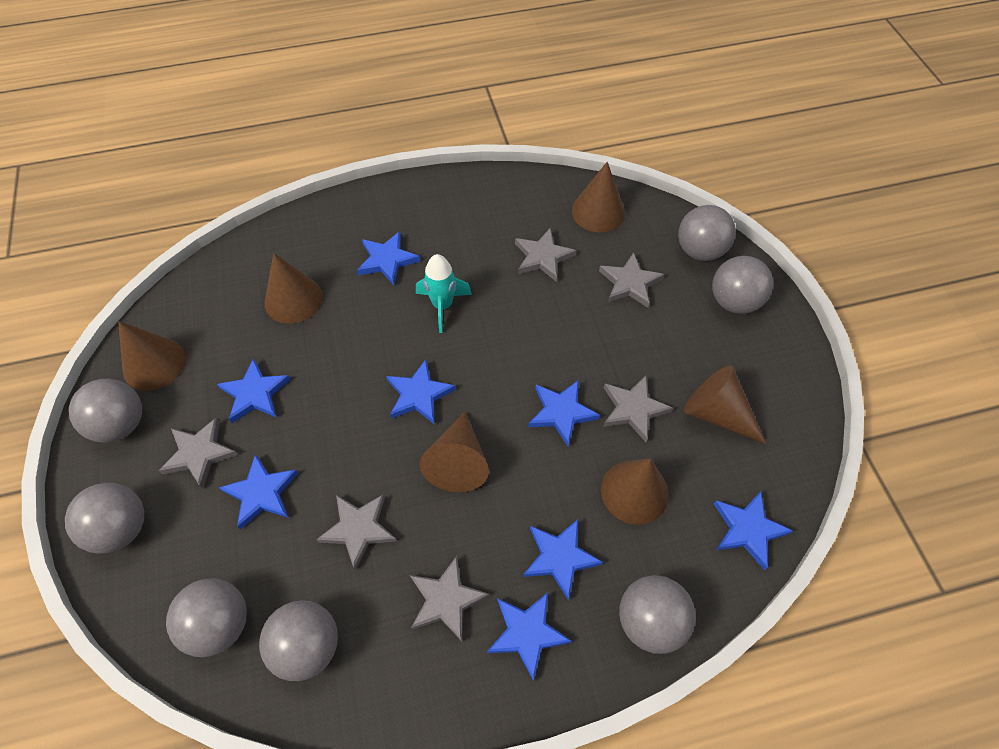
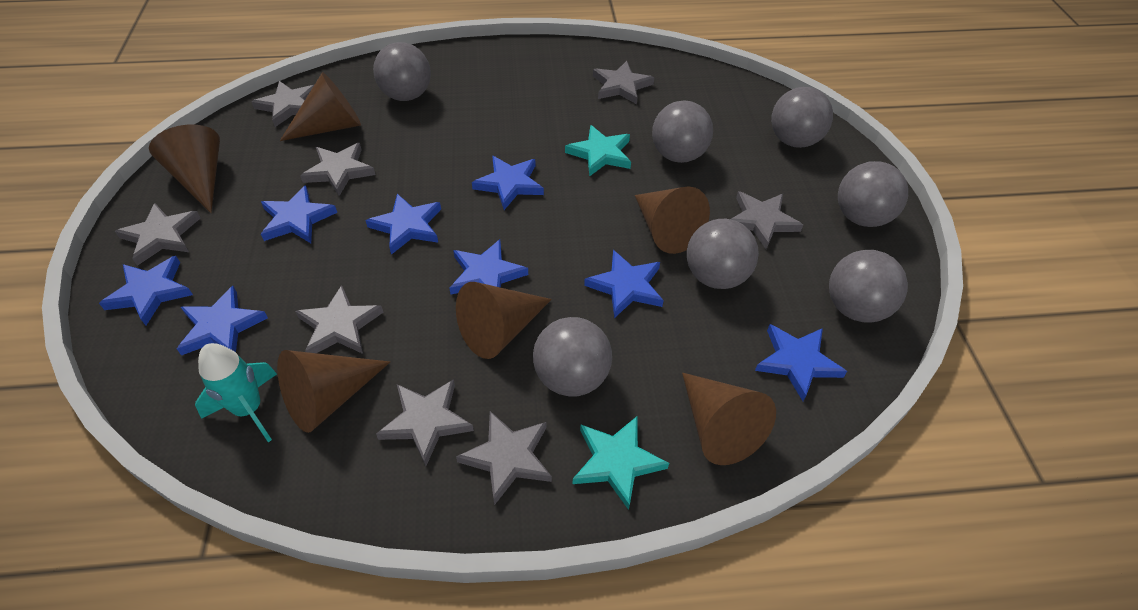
grey star: [159,417,238,489] [316,494,397,571] [410,556,489,641] [515,228,577,282] [599,252,664,308] [603,376,673,442] = 6 -> [115,203,201,266] [251,81,314,127] [295,285,384,354] [300,143,375,196] [376,379,474,466] [456,411,552,505] [593,61,654,104] [730,191,803,249] = 8
turquoise star: none = 0 -> [565,125,631,177] [573,416,669,510] = 2

